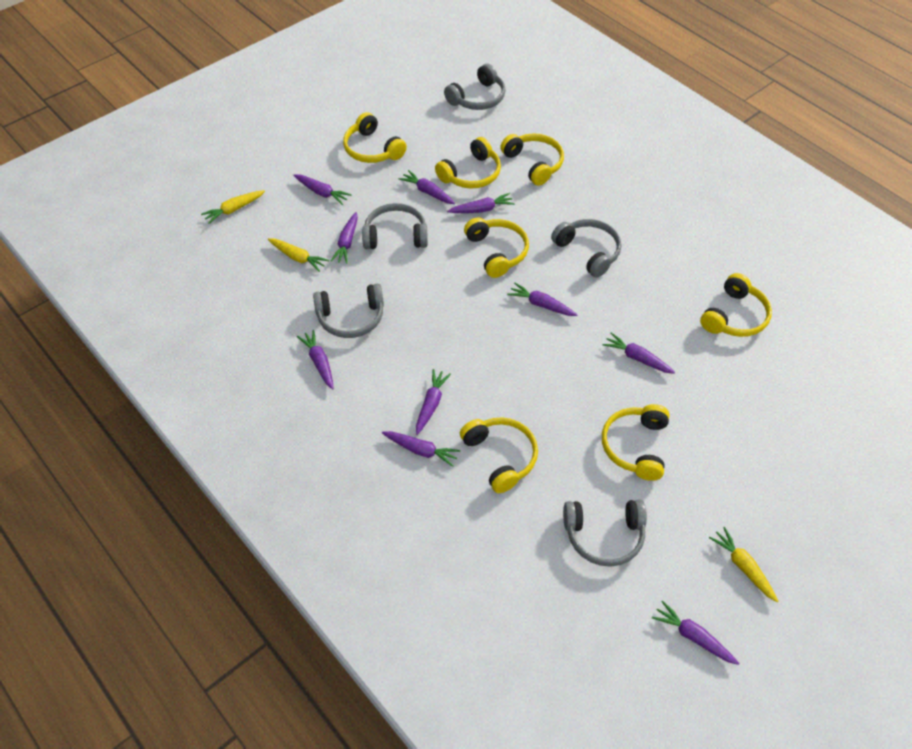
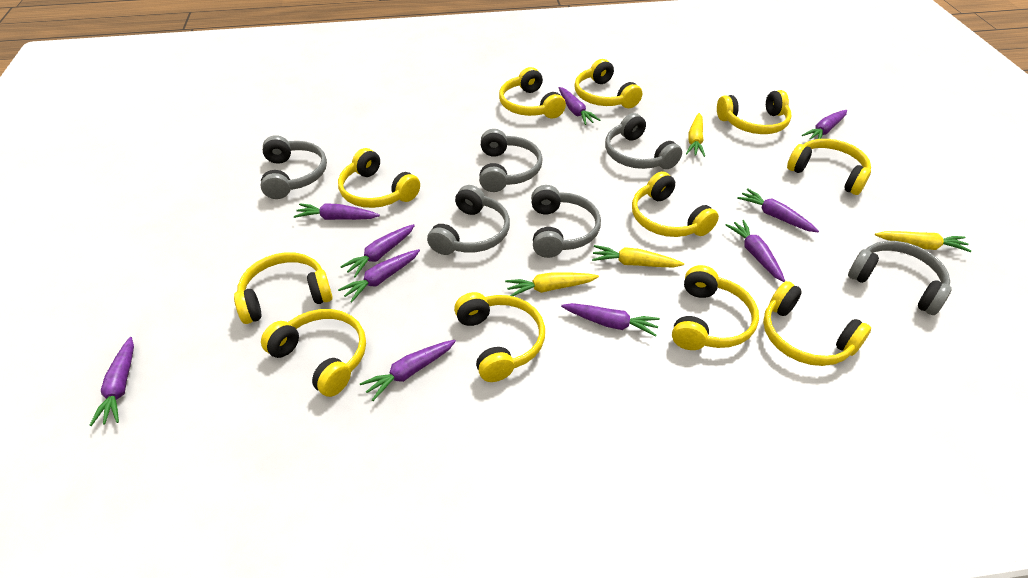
grey headphones: [313,284,384,338] [362,203,428,249] [444,64,506,110] [551,219,621,278] [563,500,647,567] = 5 -> [261,135,327,199] [427,185,510,255] [479,129,543,192] [531,185,601,258] [605,113,682,169] [848,241,952,315] = 6
yellow carrot: [201,190,265,224] [268,238,329,272] [709,527,778,602] = 3 -> [505,272,599,296] [592,245,684,268] [686,113,705,157] [875,231,971,252] = 4
yellow headphones: [343,112,407,163] [435,137,501,189] [460,417,538,493] [464,217,529,278] [500,133,564,186] [602,404,669,481] [700,273,772,337] = 7 -> [234,252,332,324] [261,309,366,397] [338,148,420,208] [454,292,545,382] [499,67,566,119] [574,59,642,108] [632,172,719,237] [672,265,759,350] [717,90,791,134] [763,281,871,366] [787,139,871,195] = 11

